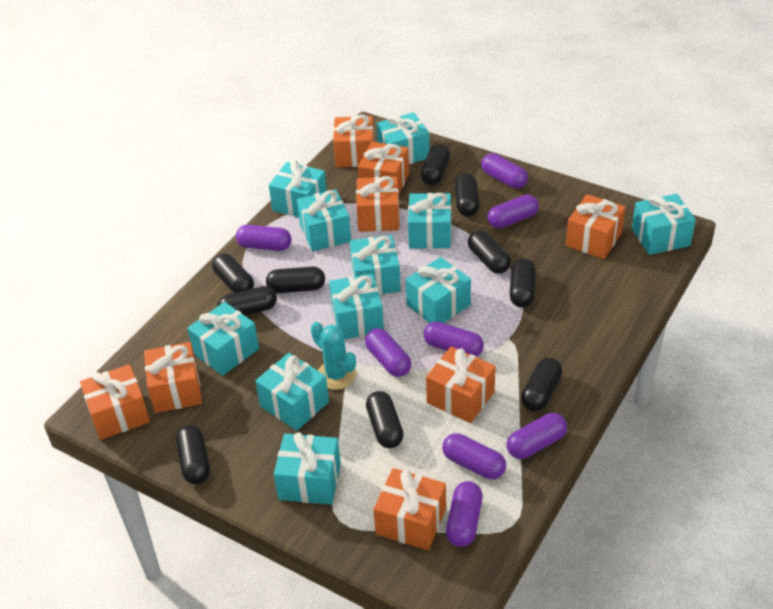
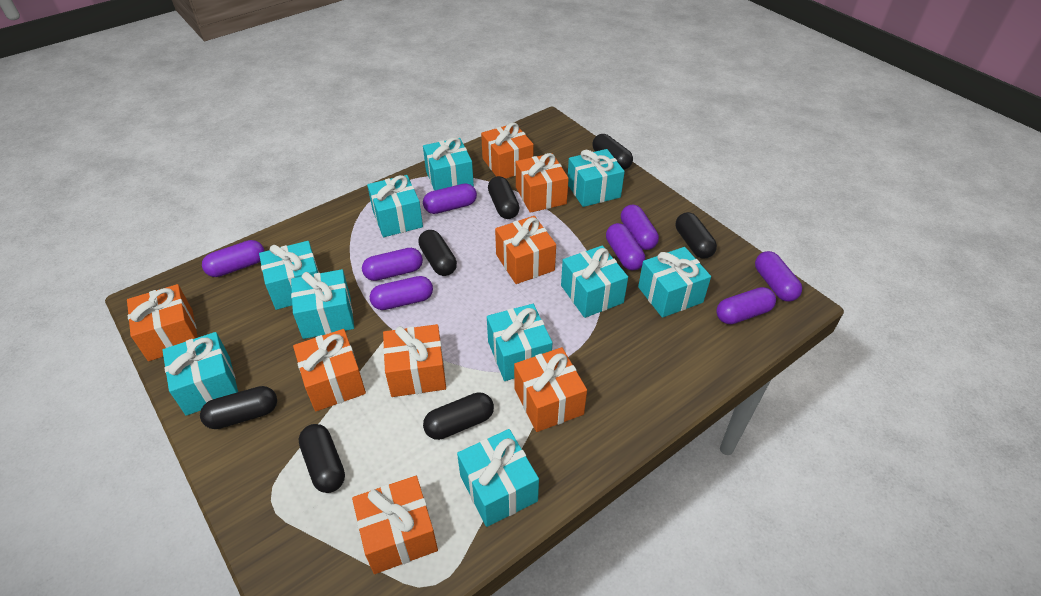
black capsule: [176,425,210,484] [212,253,254,293] [217,286,277,316] [266,267,325,293] [366,391,404,448] [421,144,450,185] [455,173,479,217] [468,230,511,274] [510,258,536,307] [521,358,562,411] = 10 -> [200,386,277,429] [298,424,345,493] [418,230,457,276] [423,392,494,440] [488,176,519,219] [592,134,633,170] [676,212,717,259] = 7
turquoise cactus: [311,322,356,390] = 1 -> none = 0
turquoise gift: [187,302,259,376] [255,353,329,431] [269,160,327,217] [274,432,341,505] [297,189,351,252] [329,274,384,339] [350,235,401,295] [377,112,430,164] [406,257,471,323] [408,193,451,249] [632,194,696,255] = 11 -> [162,332,238,416] [259,241,319,310] [291,269,354,339] [367,175,423,237] [423,137,474,191] [457,429,539,527] [487,304,552,381] [561,246,628,318] [568,149,625,207] [638,247,711,318] = 10

